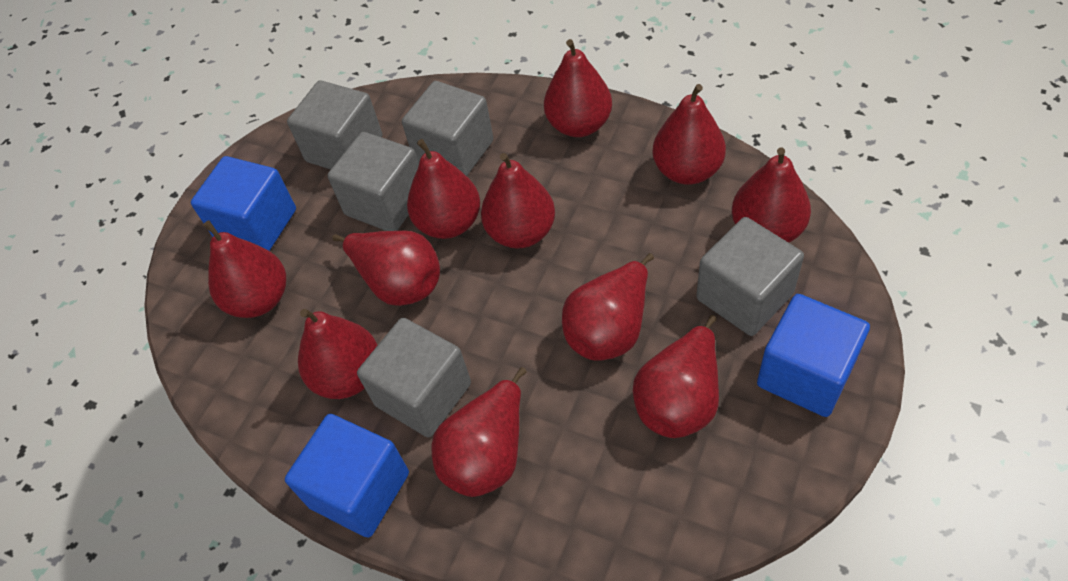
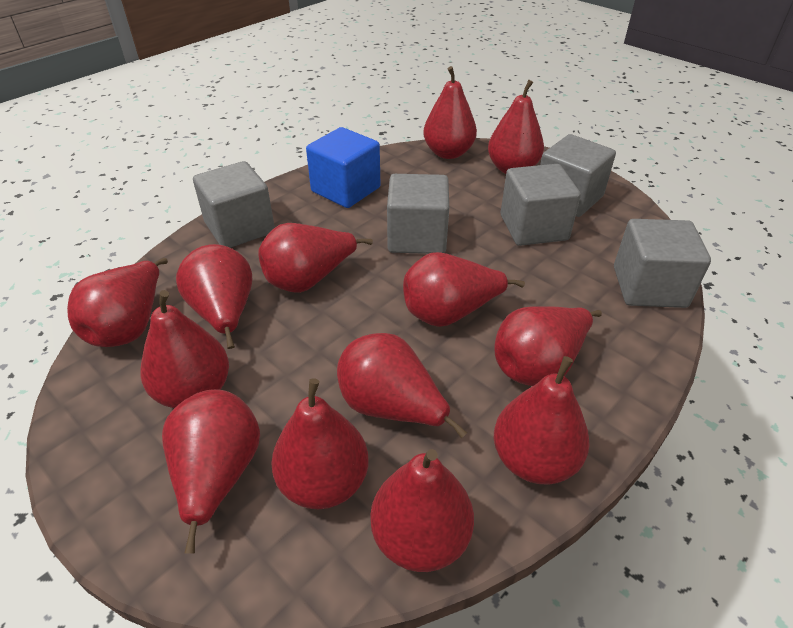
blue cube: [191,156,296,251] [285,414,409,538] [757,294,870,417] = 3 -> [306,127,380,208] = 1
red pear: [203,220,286,318] [298,309,377,399] [332,231,440,306] [407,139,480,239] [431,367,527,497] [481,153,555,249] [544,39,612,137] [562,253,654,360] [633,315,719,438] [652,84,726,185] [732,148,811,243] = 11 -> [67,258,168,347] [140,290,229,408] [162,389,260,554] [176,244,252,349] [259,223,373,293] [271,378,369,509] [337,333,467,438] [370,449,474,572] [403,252,525,327] [423,66,477,159] [488,80,544,174] [494,306,602,386] [494,356,590,485] = 13

